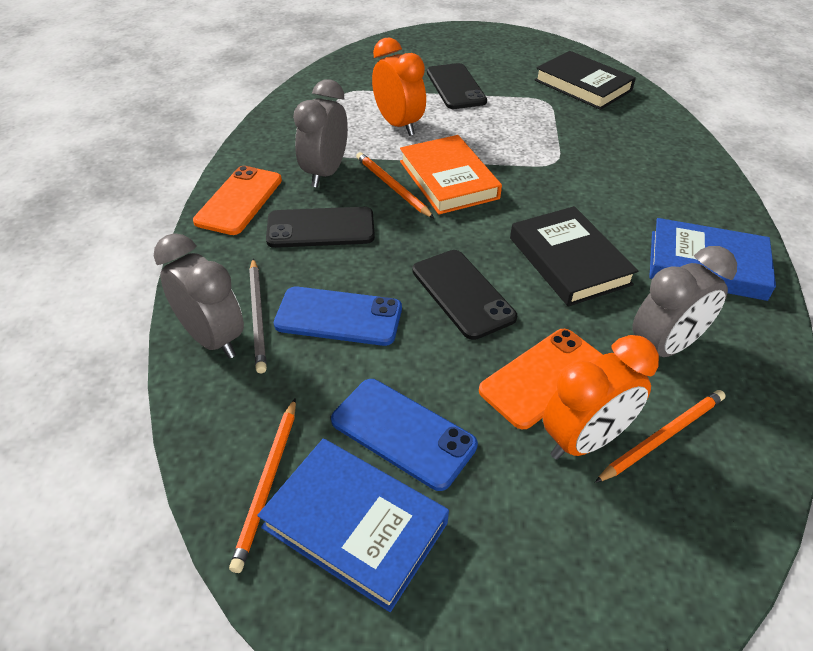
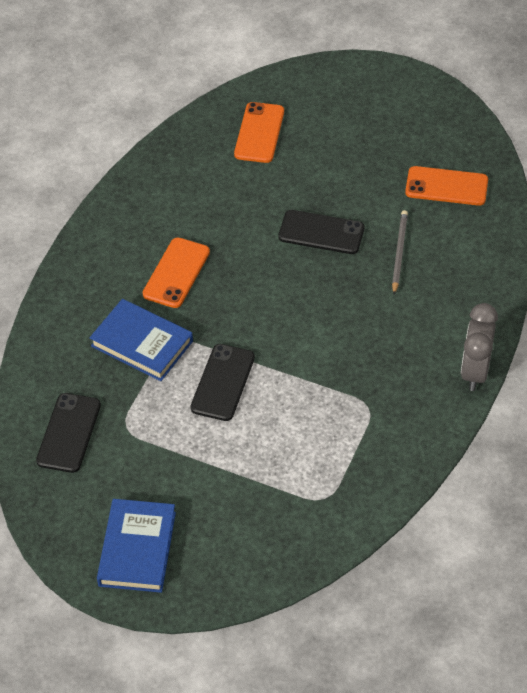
black book: [510,206,638,307] [535,51,636,110] = 2 -> none = 0
blue phone: [274,286,402,346] [331,379,478,491] = 2 -> none = 0
grey clock: [154,233,244,359] [293,79,348,188] [632,246,737,357] = 3 -> [461,303,498,391] = 1
orange book: [400,135,502,214] = 1 -> none = 0
orange clock: [372,37,426,136] [543,335,659,460] = 2 -> none = 0
orange pencil: [229,398,296,573] [356,152,434,218] [595,390,726,483] = 3 -> none = 0
orange phone: [193,166,282,235] [479,329,603,429] = 2 -> [143,237,210,308] [234,102,284,163] [405,166,488,206] = 3

